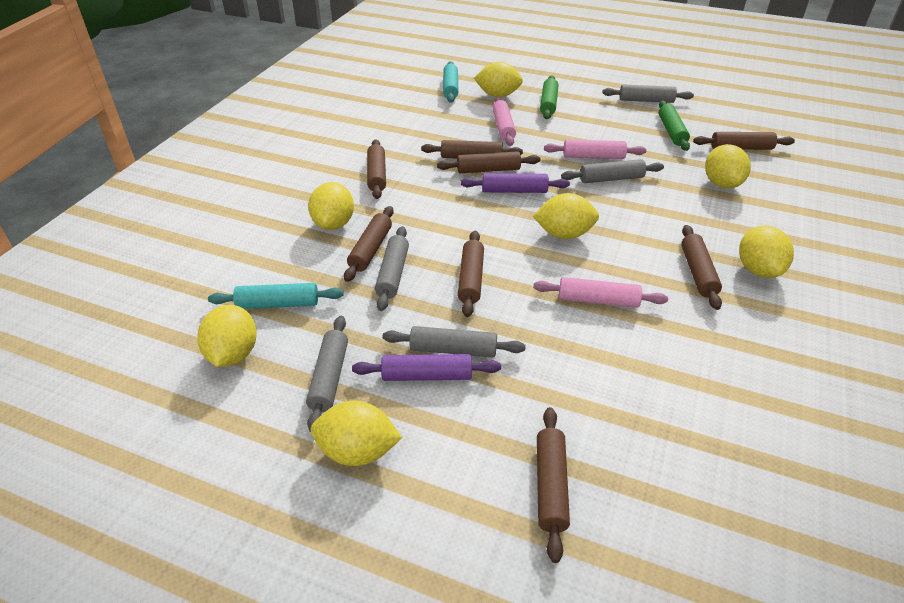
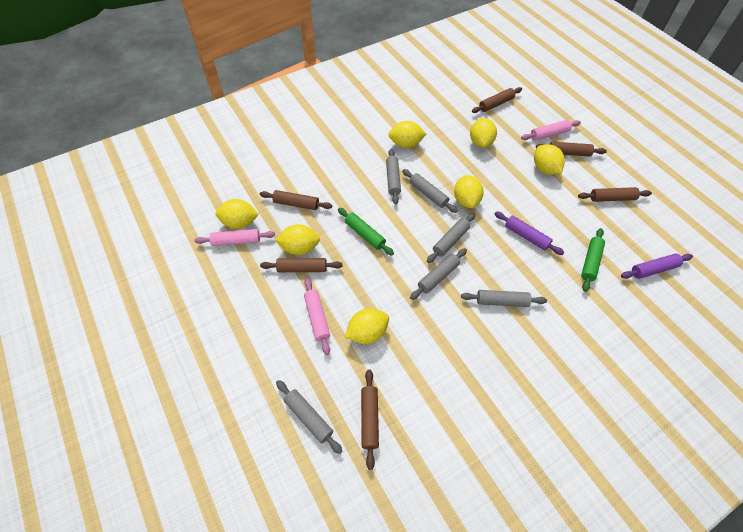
brown rolling pin: [344,206,394,282] [367,139,386,199] [421,140,523,158] [437,151,541,173] [458,231,484,317] [537,407,570,563] [681,225,722,310] [693,132,795,150] = 8 -> [260,190,332,210] [260,258,343,272] [361,369,379,470] [472,87,522,113] [536,142,607,156] [578,187,652,202] = 6
grey rolling pin: [306,316,348,432] [375,226,409,311] [383,326,526,357] [561,159,664,183] [602,85,694,103] = 5 -> [276,380,342,454] [386,149,401,204] [402,169,458,213] [410,248,467,300] [427,213,476,263] [461,290,547,307] = 6
turquoise rolling pin: [208,283,344,309] [443,61,459,103] = 2 -> none = 0

